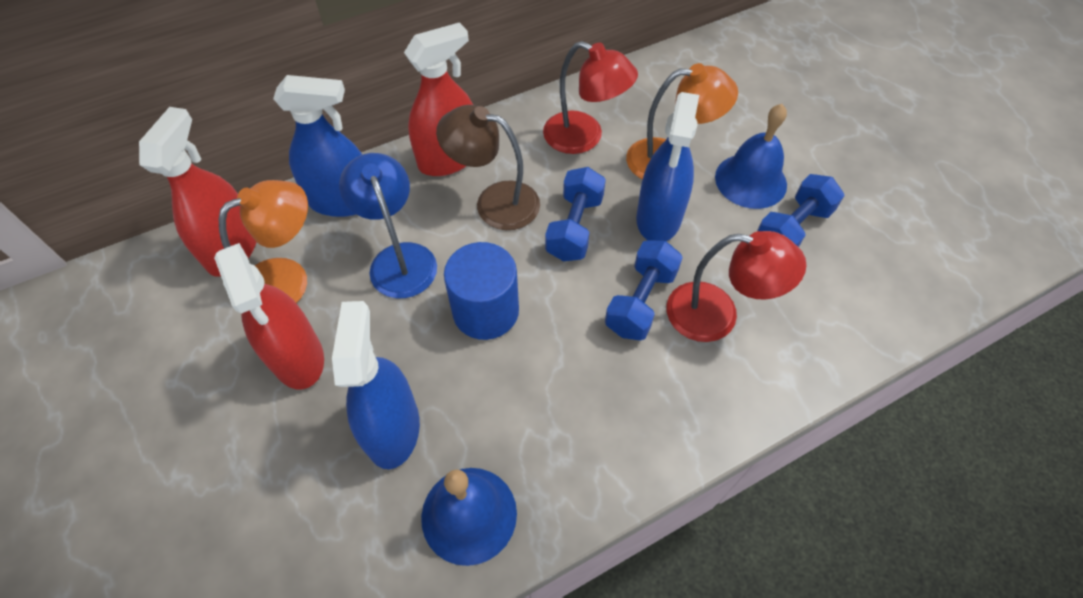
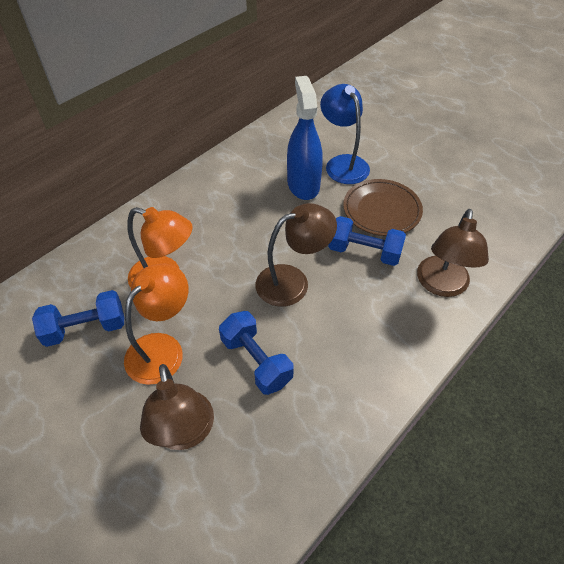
blue bell: [421,468,517,566] [715,104,787,209] = 2 -> none = 0
blue cylinder: [444,242,519,340] = 1 -> none = 0
blue spray bottle: [273,75,362,217] [332,301,420,469] [636,92,699,241] = 3 -> [287,76,323,200] = 1
brown lamp: [436,105,540,230] = 1 -> [140,364,214,450] [256,203,337,307] [417,209,489,297] = 3
brown plate: none = 0 -> [343,179,423,236] = 1
red lamp: [543,41,638,154] [667,231,807,342] = 2 -> none = 0
red spray bottle: [139,107,256,277] [214,243,324,389] [404,22,473,176] = 3 -> none = 0

